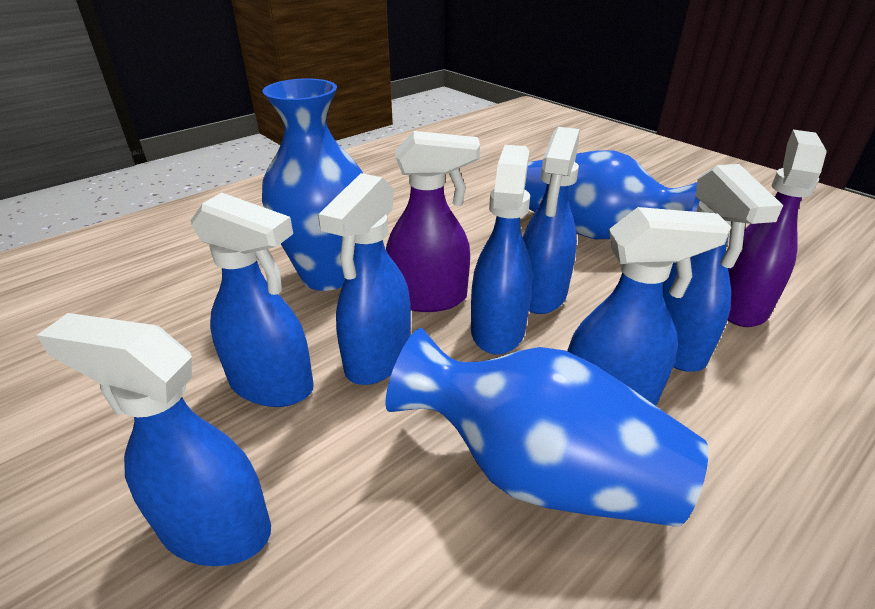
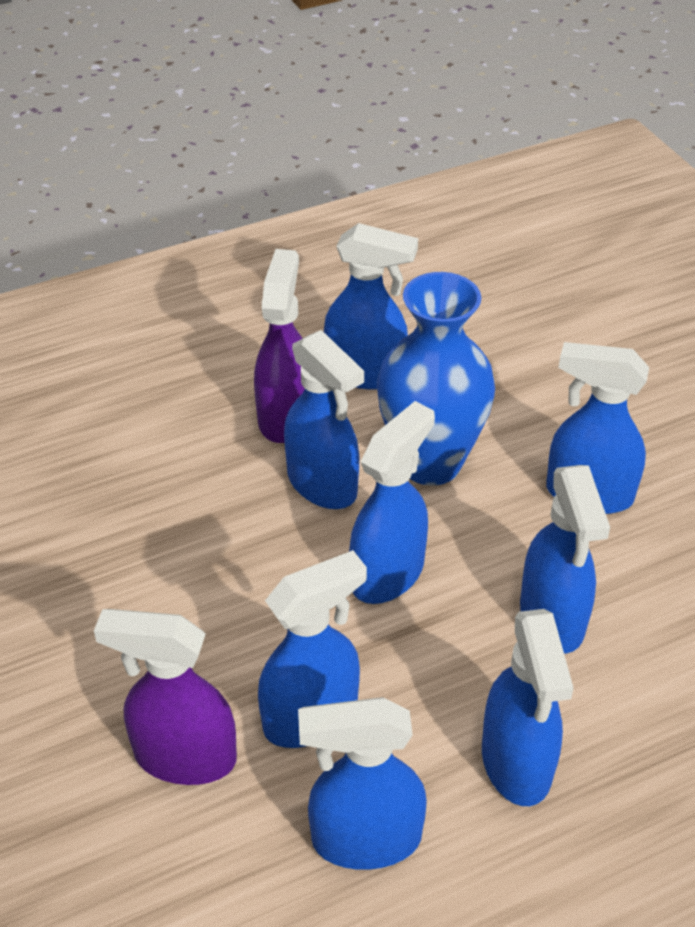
blue spray bottle: [37,313,271,566] [190,192,314,407] [318,173,411,385] [471,145,532,355] [523,127,580,314] [567,207,731,406] [663,164,783,372] = 7 -> [258,550,367,748] [284,330,364,509] [298,697,427,870] [324,223,418,390] [349,401,435,604] [482,609,574,806] [520,465,610,654] [546,342,649,514] = 8
blue vase: [262,79,363,291] [385,328,708,527] [525,151,700,239] = 3 -> [377,272,495,486] = 1

